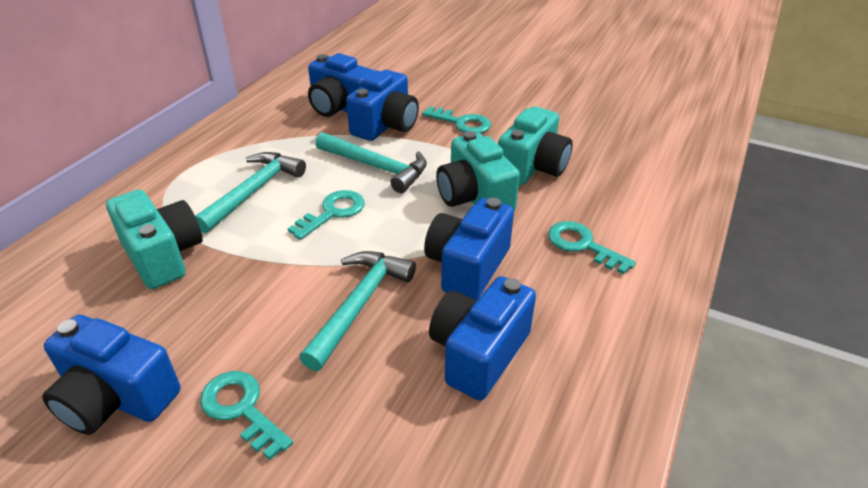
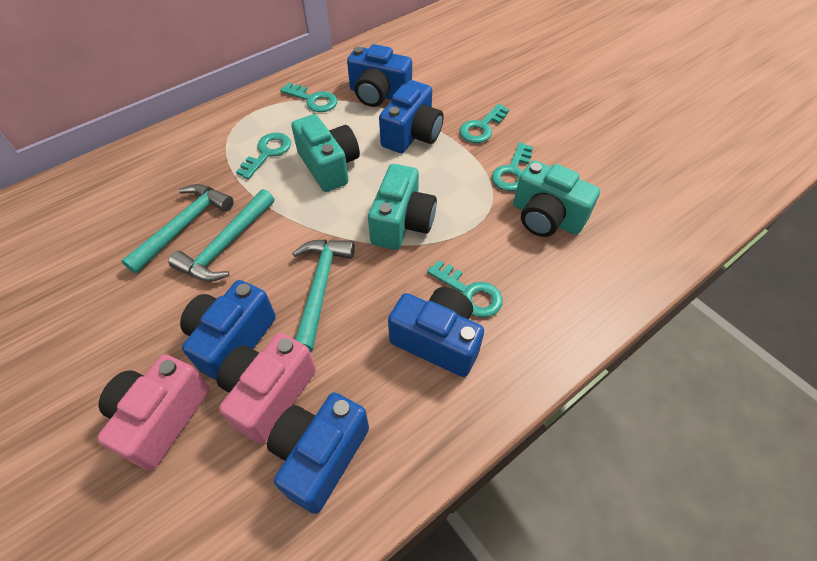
pink camera: none = 0 -> [97,354,210,470] [217,333,316,444] = 2
turquoise key: [200,371,293,460] [288,190,365,240] [422,106,491,134] [548,221,636,274] = 4 -> [236,132,291,179] [280,83,337,112] [427,260,503,318] [459,104,509,143] [492,142,533,191] = 5

